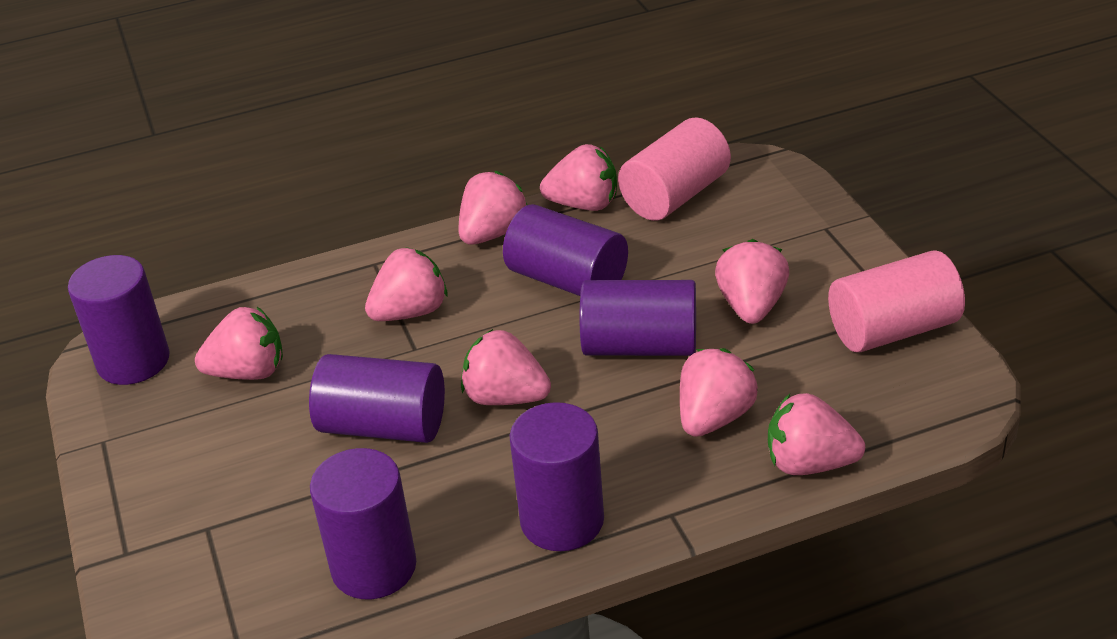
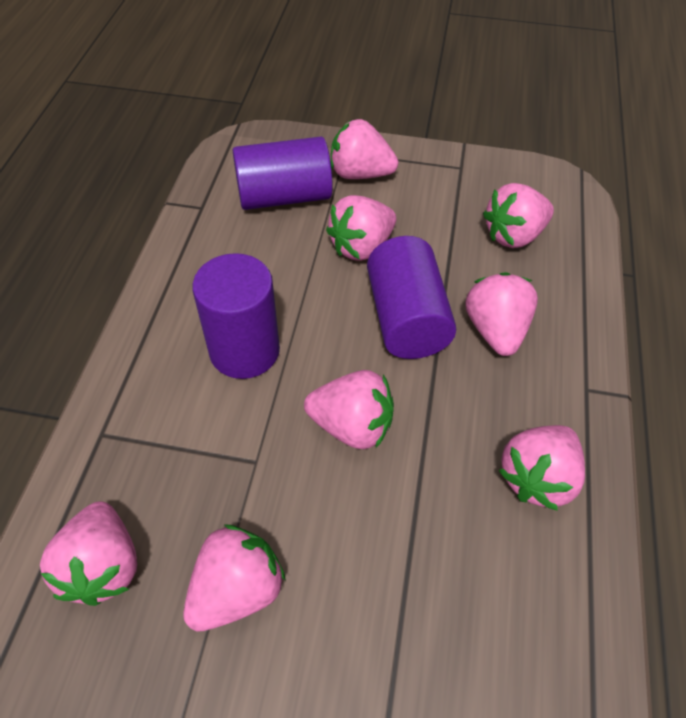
pink cylinder: [618,117,731,221] [828,250,965,352] = 2 -> none = 0
purple cylinder: [68,255,170,385] [309,354,445,443] [310,448,416,599] [503,204,628,296] [509,402,604,551] [580,280,696,356] = 6 -> [192,253,280,379] [232,137,333,210] [367,236,456,359] = 3

